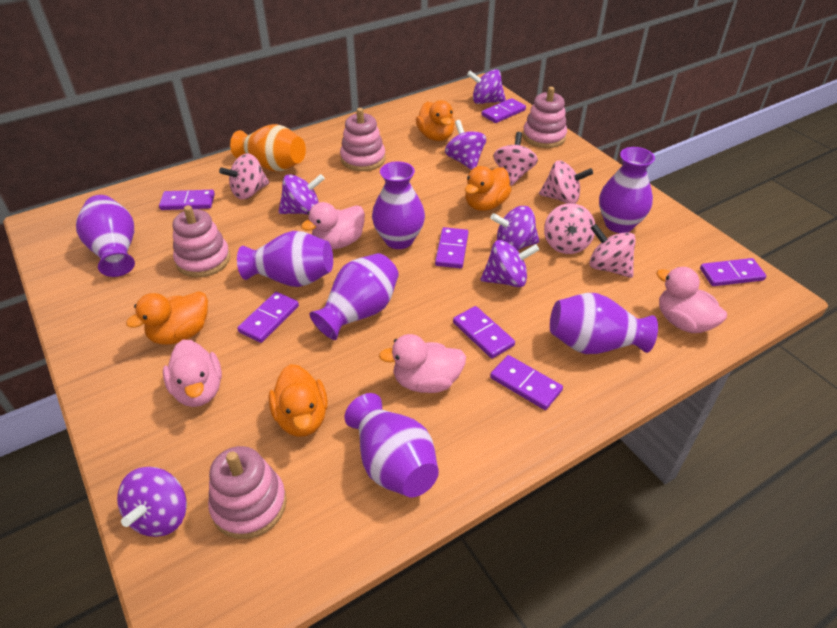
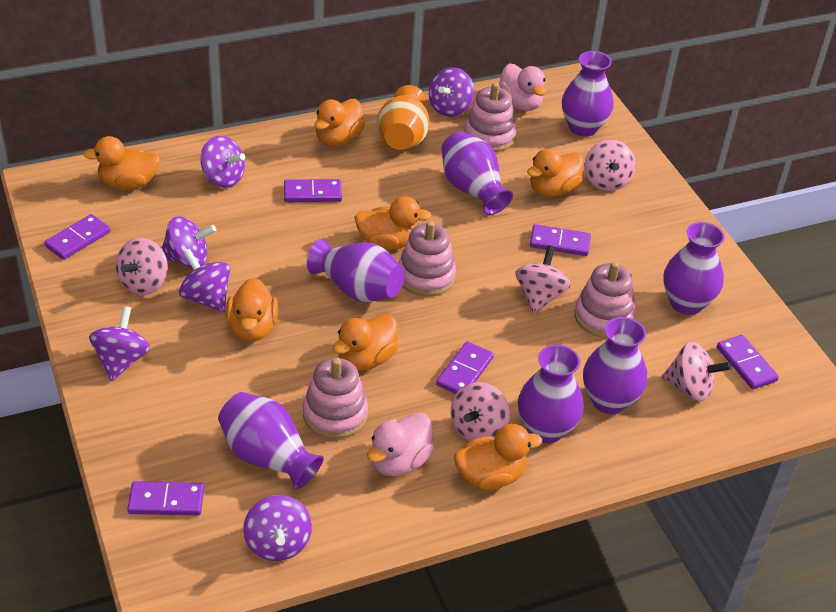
orange duck: [126,291,208,345] [269,364,328,437] [416,100,455,141] [465,166,512,211] = 4 -> [83,136,160,189] [226,278,278,342] [314,99,365,146] [333,314,398,371] [355,196,432,250] [454,424,542,490] [527,149,584,197] = 7
pink duck: [163,340,222,407] [301,202,365,249] [379,334,466,393] [656,267,727,333] = 4 -> [367,412,434,476] [498,63,546,111] = 2
purple domino: [159,190,215,210] [237,292,299,343] [435,227,468,268] [453,306,515,359] [482,98,526,123] [490,355,563,410] [700,258,766,286] = 7 -> [44,214,110,260] [127,481,204,515] [284,179,342,202] [436,341,494,394] [530,224,591,256] [717,335,779,389] = 6

